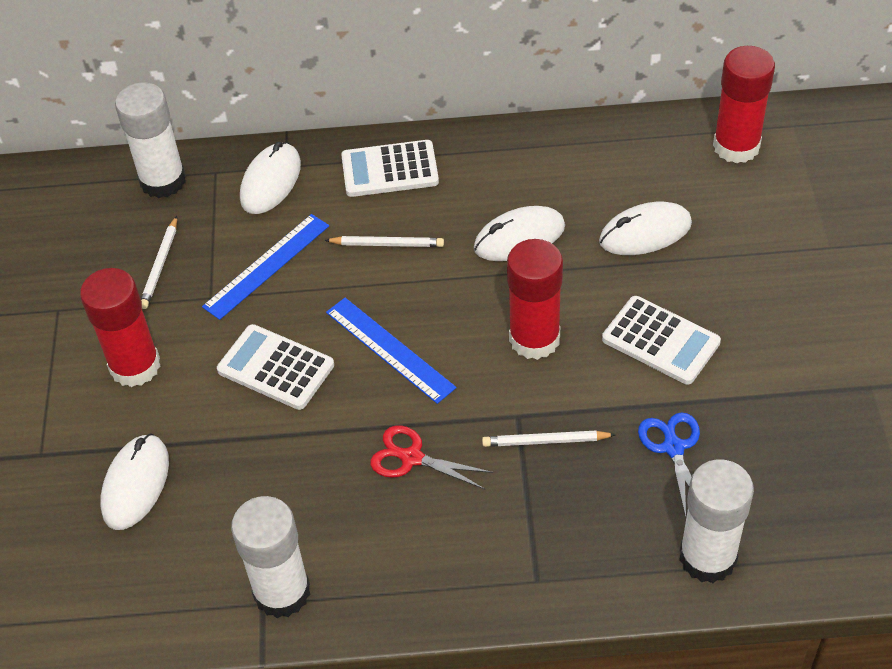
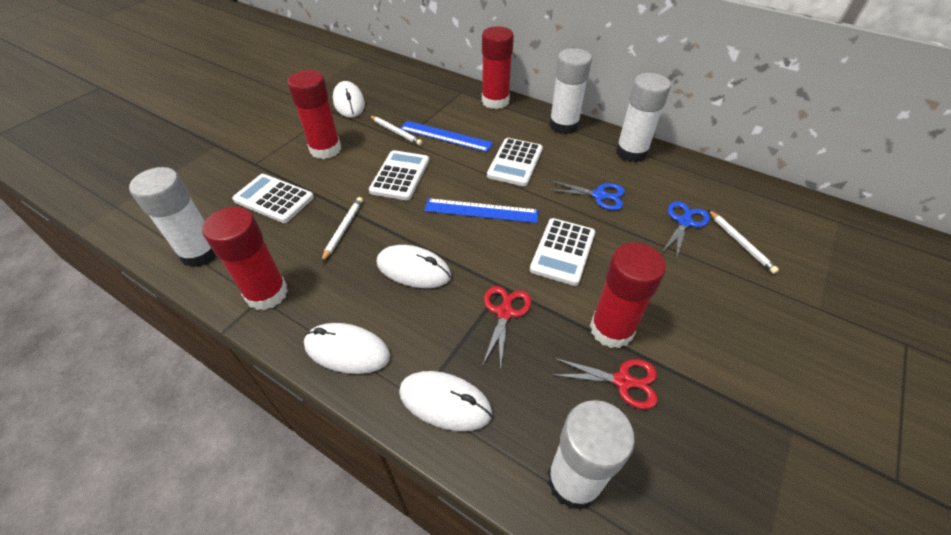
blue scissors: [638,412,700,517] = 1 -> [547,180,625,210] [662,201,710,260] = 2
red glue stick: [80,268,160,387] [507,239,563,360] [713,46,775,163] = 3 -> [202,207,288,310] [287,70,341,159] [482,26,514,109] [590,243,666,348] = 4
red scissors: [370,425,493,489] = 1 -> [482,286,531,371] [550,358,657,409] = 2
white calculator: [217,324,334,410] [341,140,439,197] [602,296,721,385] = 3 -> [232,174,314,223] [369,150,429,200] [487,138,543,186] [530,218,595,286] = 4
white glue stick: [115,82,186,198] [231,496,310,618] [679,459,754,583] = 3 -> [129,167,217,267] [548,400,635,510] [549,48,592,134] [616,73,671,162] = 4

